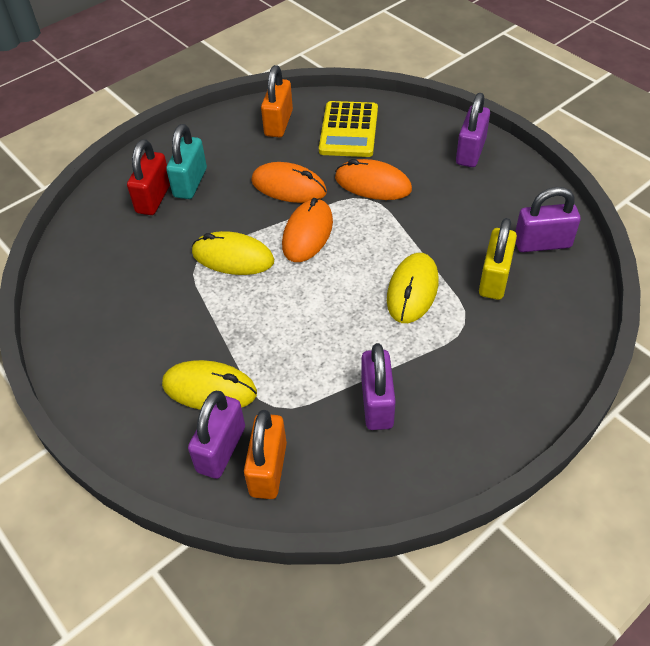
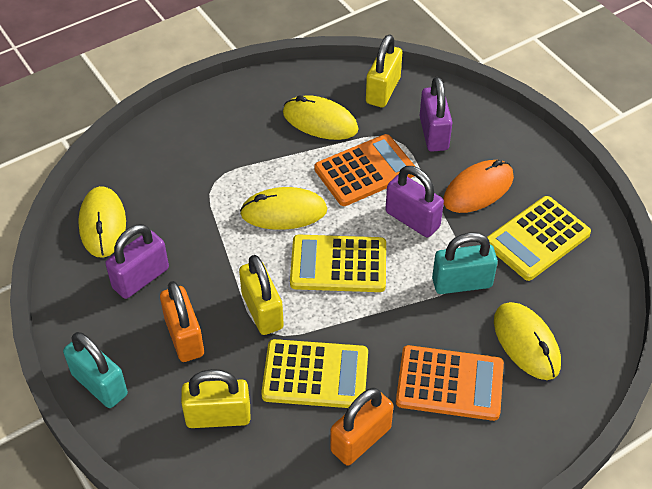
orange calculator: none = 0 -> [314,134,416,206] [396,345,504,421] = 2
orange mouse: [251,162,327,203] [282,198,333,262] [335,159,412,200] = 3 -> [443,160,514,213] = 1
purple padlock: [188,391,245,479] [361,343,396,430] [456,93,490,167] [515,187,580,252] = 4 -> [105,224,169,299] [385,166,444,237] [420,77,453,152] = 3
red padlock: [127,139,170,215] = 1 -> none = 0
turquoise padlock: [166,124,207,199] = 1 -> [63,332,128,408] [432,232,498,294] = 2
yellow calculator: [319,101,378,157] = 1 -> [261,339,368,408] [290,235,386,292] [487,196,591,281] = 3
yellow mouse: [162,360,257,410] [192,231,274,275] [387,253,439,323] = 3 -> [78,186,126,258] [240,187,327,230] [283,95,359,140] [494,302,561,380] = 4
yellow padlock: [479,218,517,300] = 1 -> [181,369,250,428] [239,255,284,335] [366,34,402,108] = 3

